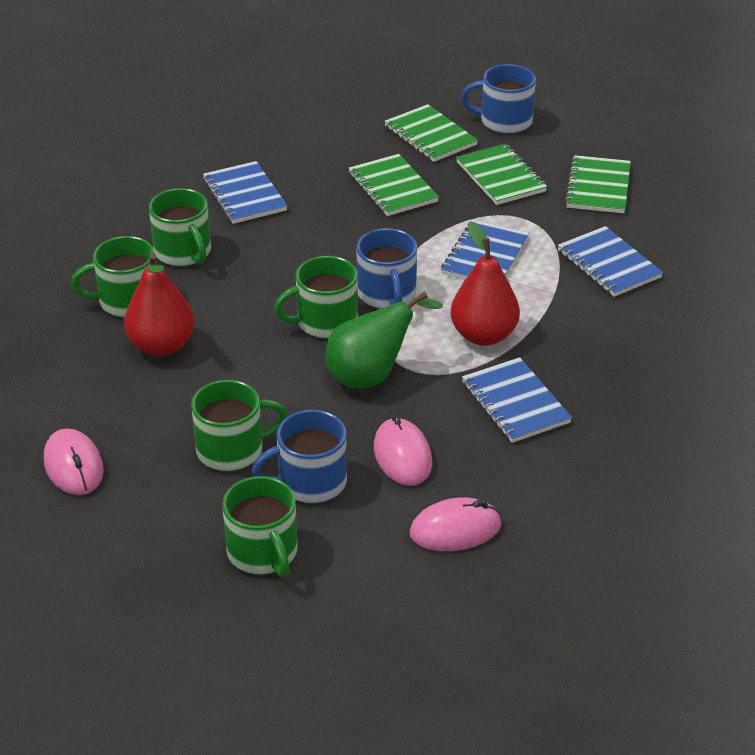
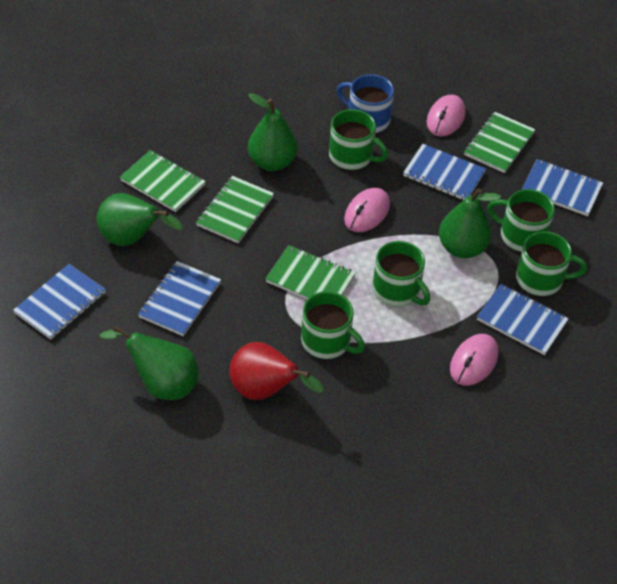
blue mug: [252,410,347,503] [356,228,417,309] [461,64,536,134] = 3 -> [337,74,394,133] = 1
blue notebook: [203,161,287,224] [441,219,529,280] [462,357,572,443] [558,226,663,297] = 4 -> [13,264,106,340] [138,261,221,336] [403,144,486,200] [477,284,569,355] [522,159,603,216] = 5
green pear: [325,292,443,389] = 1 -> [97,193,183,246] [100,326,199,400] [248,93,298,171] [439,188,501,258] = 4
red pear: [124,253,194,356] [450,222,520,346] = 2 -> [230,342,324,400] = 1

